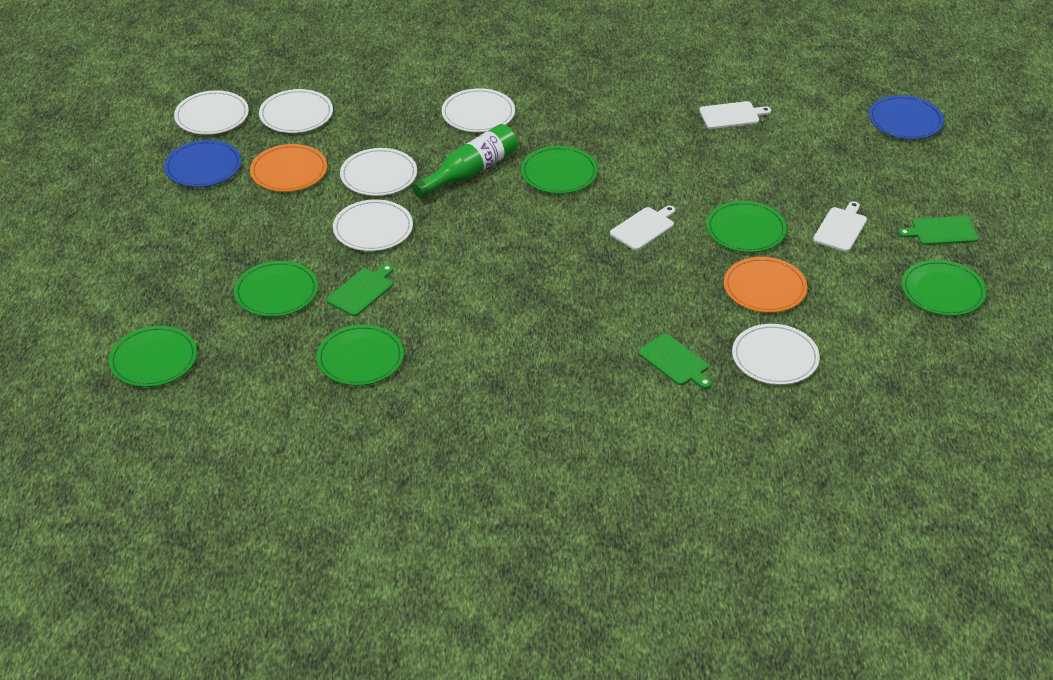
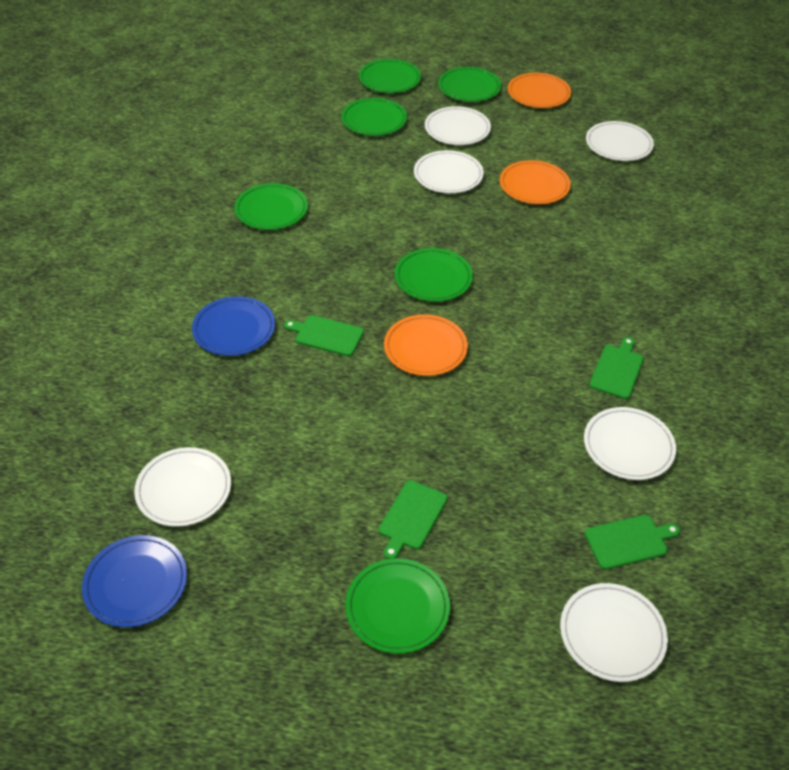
green bottle: [412,124,517,198] = 1 -> none = 0
green cutting board: [326,264,394,316] [638,334,712,389] [898,216,978,245] = 3 -> [284,315,364,356] [379,480,447,559] [585,515,680,569] [589,337,644,399] = 4
orange plate: [250,144,327,192] [724,257,807,313] = 2 -> [384,314,468,376] [500,160,571,204] [508,73,571,108] = 3
white cutting board: [610,205,675,250] [699,101,771,129] [813,201,867,252] = 3 -> none = 0

